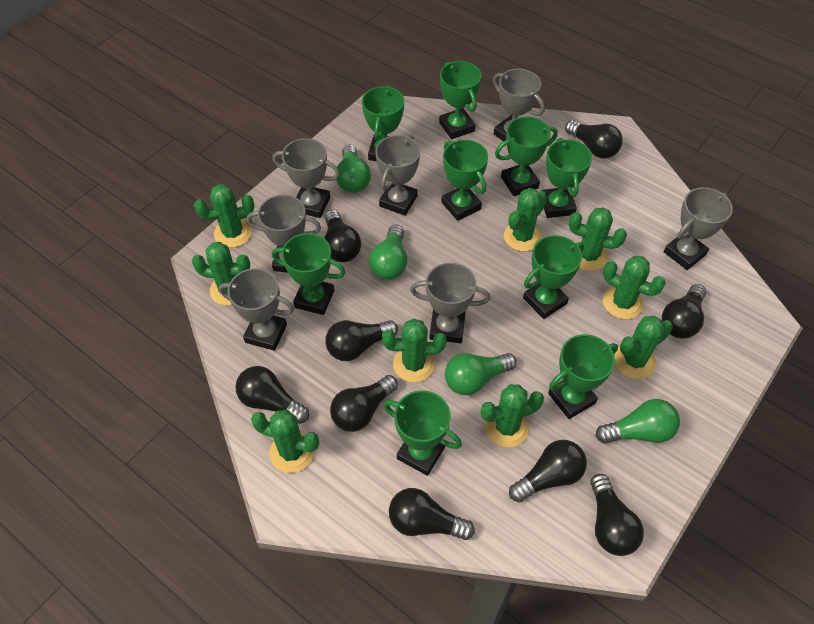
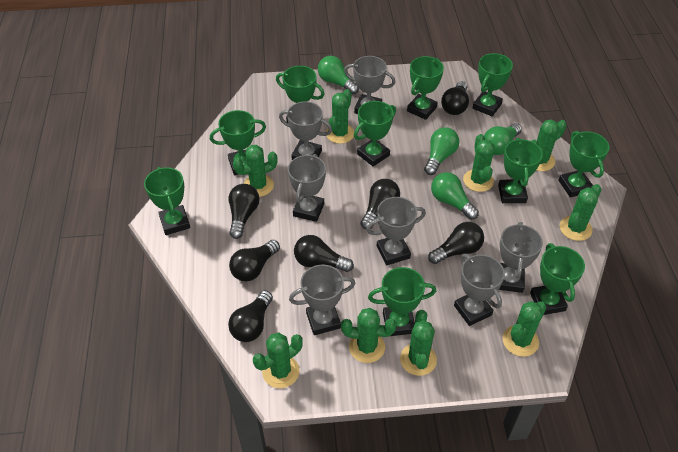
black light bulb: [235,366,309,424] [324,210,361,262] [325,320,398,361] [330,375,398,432] [389,488,475,540] [509,440,587,502] [565,120,623,158] [590,474,644,556] [662,284,706,338] = 9 -> [228,184,259,239] [228,290,273,342] [229,240,280,282] [294,235,354,272] [360,179,400,229] [428,222,484,264] [441,81,469,115] = 7
green trophy: [272,233,346,315] [362,86,404,161] [384,390,462,476] [439,61,482,139] [441,140,488,221] [495,116,558,196] [523,235,584,319] [541,138,592,218] [548,334,618,419] = 9 -> [144,167,190,235] [210,110,266,175] [276,66,325,123] [354,101,396,167] [368,267,436,336] [407,56,444,120] [473,53,513,116] [498,138,543,203] [530,243,585,315] [558,131,610,197] = 10

